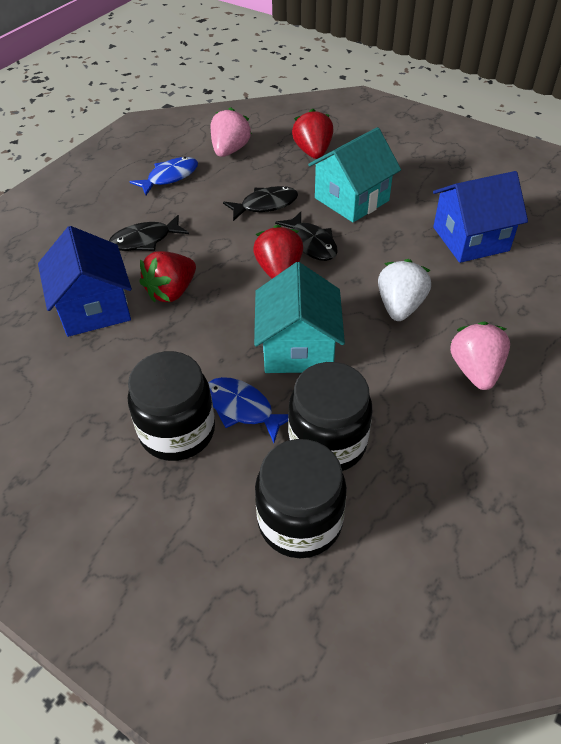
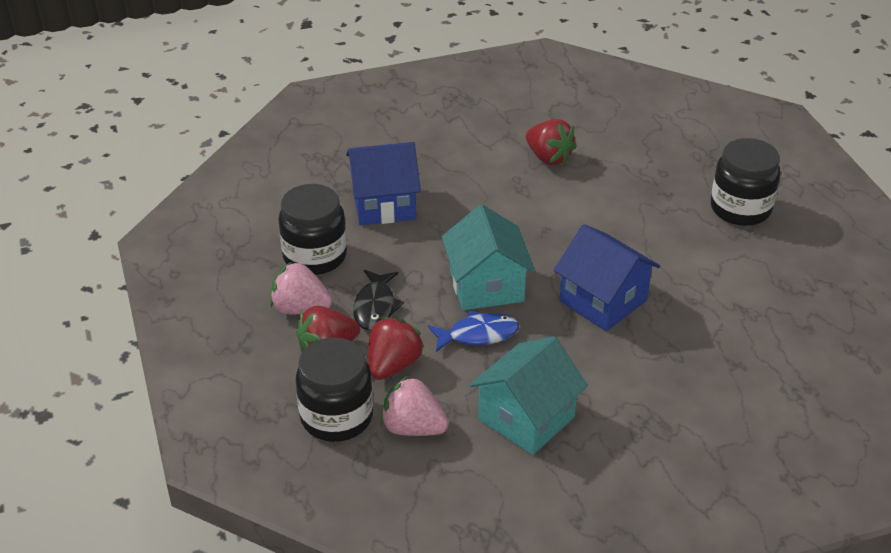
black fish: [109,215,189,251] [223,186,298,221] [275,212,338,261] = 3 -> [353,270,404,330] = 1
blue fish: [129,157,198,195] [208,377,288,443] = 2 -> [428,311,519,352] = 1
white strawberry: [378,259,431,321] = 1 -> none = 0

